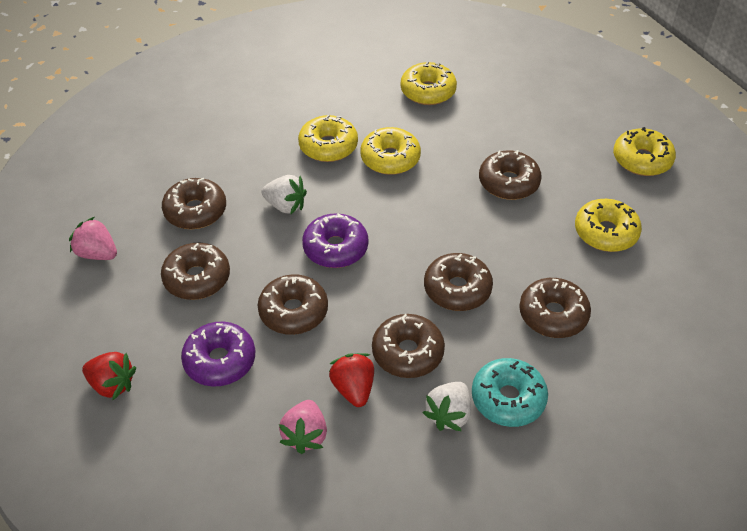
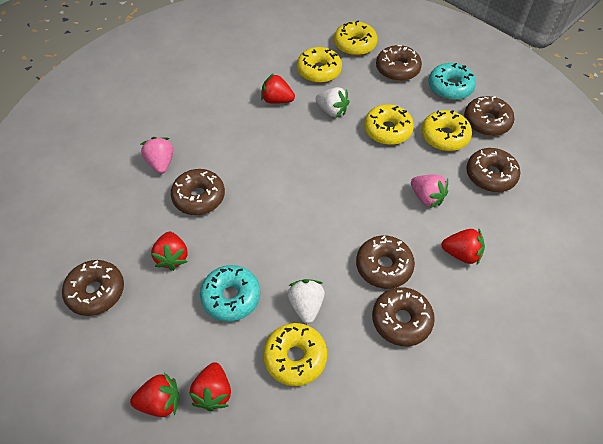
purple donut: [181,322,255,387] [302,213,368,268] = 2 -> none = 0
red strawberry: [82,352,136,400] [329,353,374,407] = 2 -> [130,372,180,417] [151,232,188,271] [189,362,231,411] [261,73,295,104] [441,229,485,265] = 5
turquoise donut: [472,358,548,427] = 1 -> [200,265,260,322] [429,63,476,100] = 2

